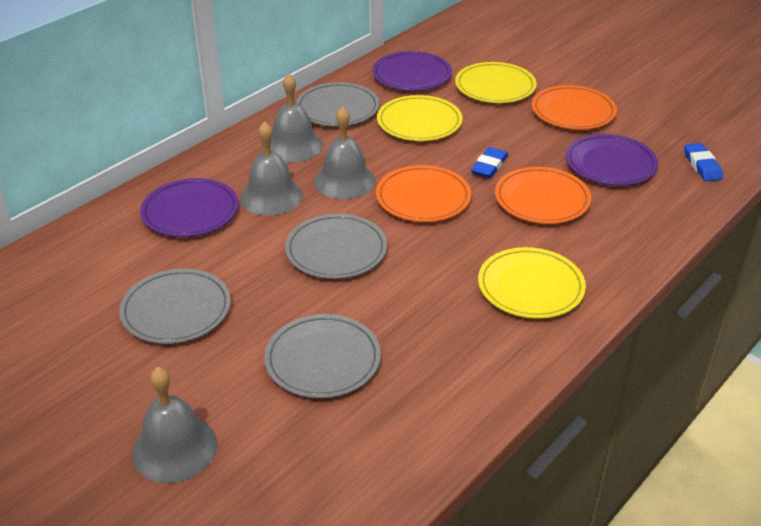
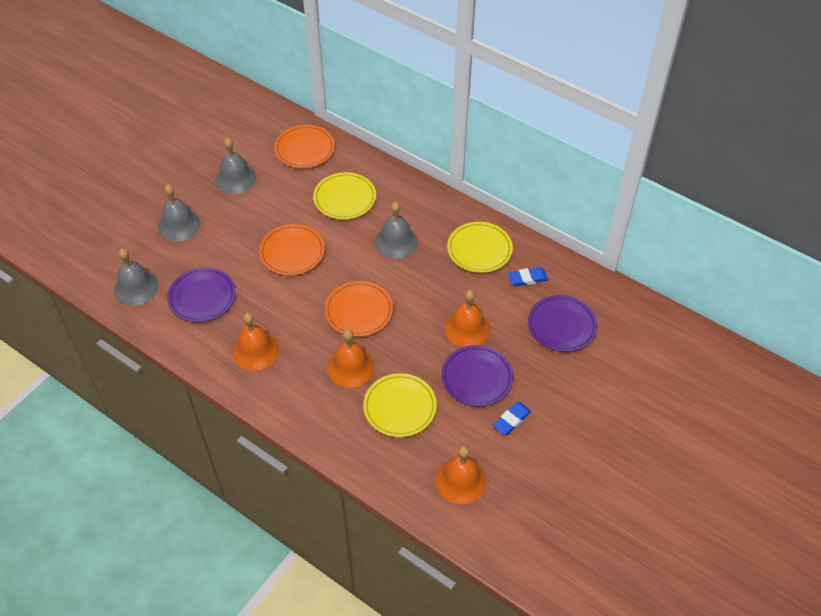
grey plate: [119,269,231,344] [264,314,381,398] [285,214,387,279] [296,82,379,126] = 4 -> none = 0
orange bell: none = 0 -> [232,313,279,371] [327,330,375,388] [436,446,487,504] [444,290,490,347] = 4

